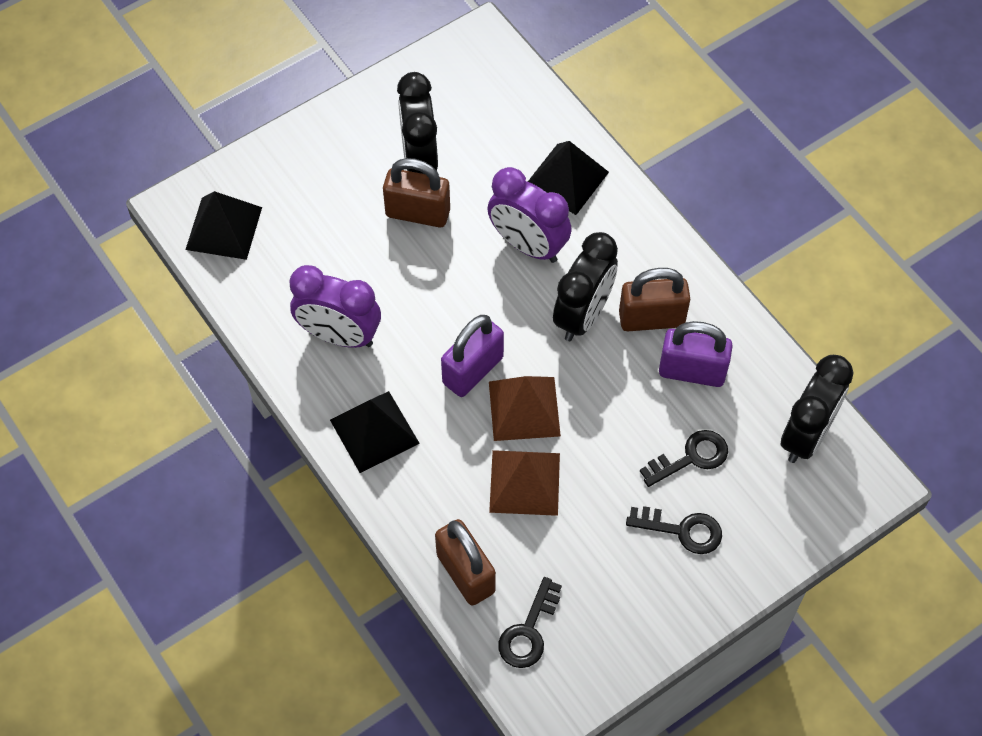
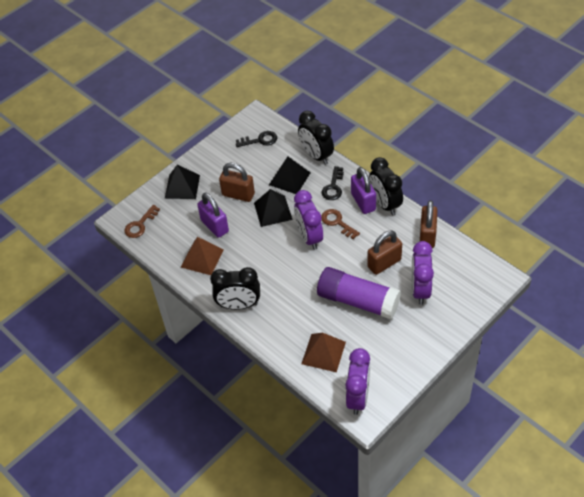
black key: [498,577,562,668] [626,506,722,554] [640,430,728,487] = 3 -> [236,131,277,147] [321,166,344,200] = 2
brown key: none = 0 -> [124,205,160,238] [321,209,360,239] = 2
purple clock: [289,265,381,348] [487,167,572,263] = 2 -> [294,190,323,250] [345,348,370,415] [412,241,434,305] = 3
purple glue stick: none = 0 -> [317,267,401,319] = 1

